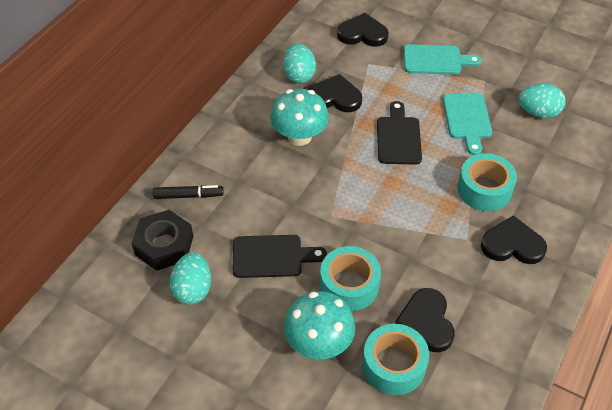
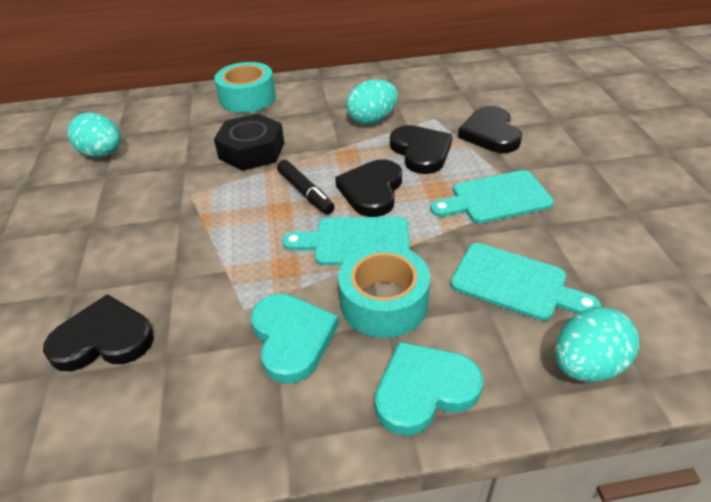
black cutting board: [233,235,327,278] [377,101,422,165] = 2 -> none = 0
turquoise cutting board: [404,44,482,75] [443,93,492,155] = 2 -> [282,217,410,265] [430,170,554,223] [451,243,601,321] = 3
turquoise heart: none = 0 -> [251,294,339,384] [375,342,483,436] = 2
turquoise mushroom: [270,89,329,146] [284,291,355,359] = 2 -> none = 0
turquoise tape: [320,246,381,311] [362,324,429,395] [457,153,517,211] = 3 -> [215,62,276,113] [338,244,430,338] = 2

